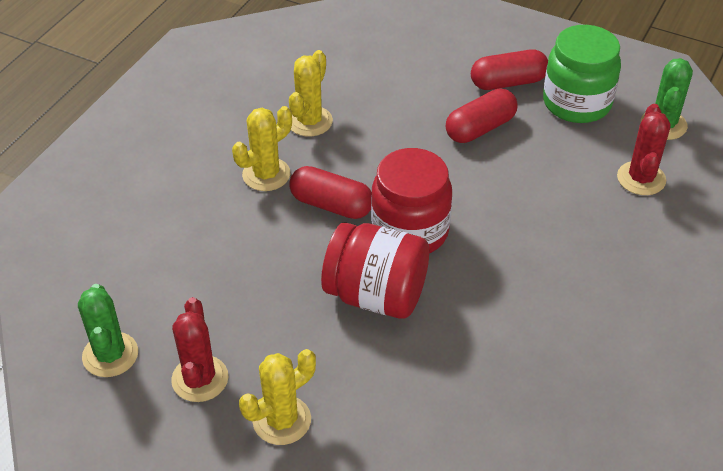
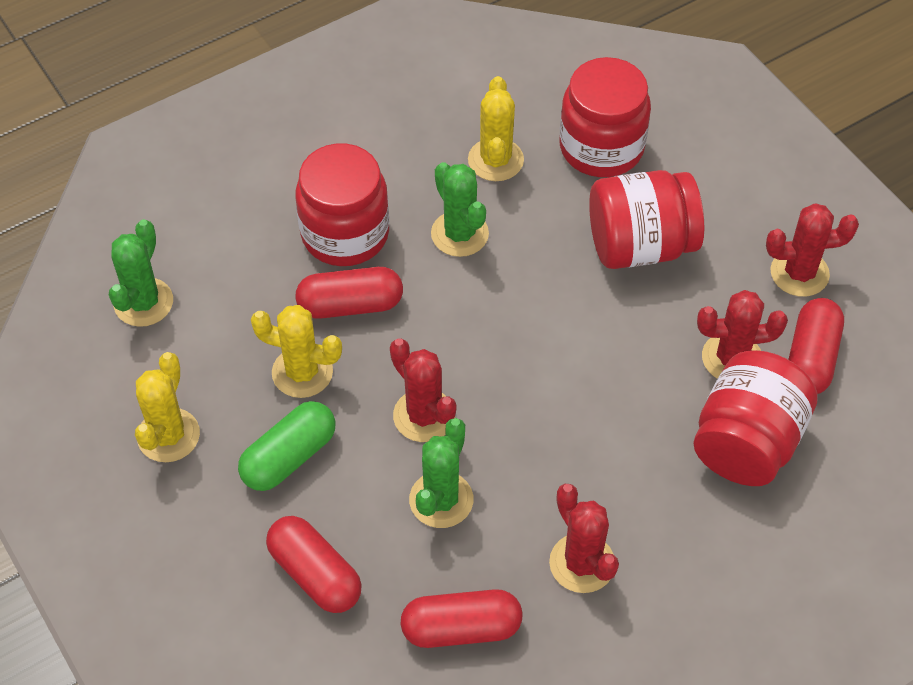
green cactus: [78,284,138,377] [641,58,693,140] = 2 -> [109,219,173,327] [409,418,473,528] [431,162,489,257] = 3
green capsule: none = 0 -> [238,401,336,491] = 1
green jar: [543,25,621,123] = 1 -> none = 0
red cactus: [171,297,229,402] [617,104,671,195] = 2 -> [390,338,456,442] [549,484,619,593] [697,290,788,379] [766,203,859,297] = 4
red capsule: [290,166,372,219] [446,88,517,143] [471,49,548,90] = 3 -> [266,516,362,613] [295,267,403,319] [400,589,523,648] [788,298,844,394] = 4
red jar: [321,222,429,319] [371,148,452,253] = 2 -> [295,143,389,266] [559,57,651,177] [589,170,704,269] [694,350,818,486] = 4

